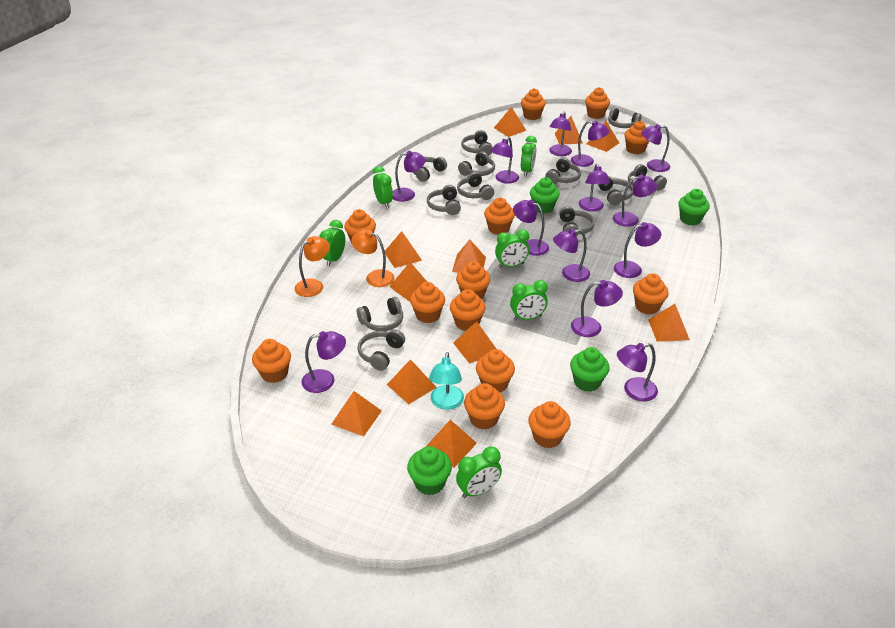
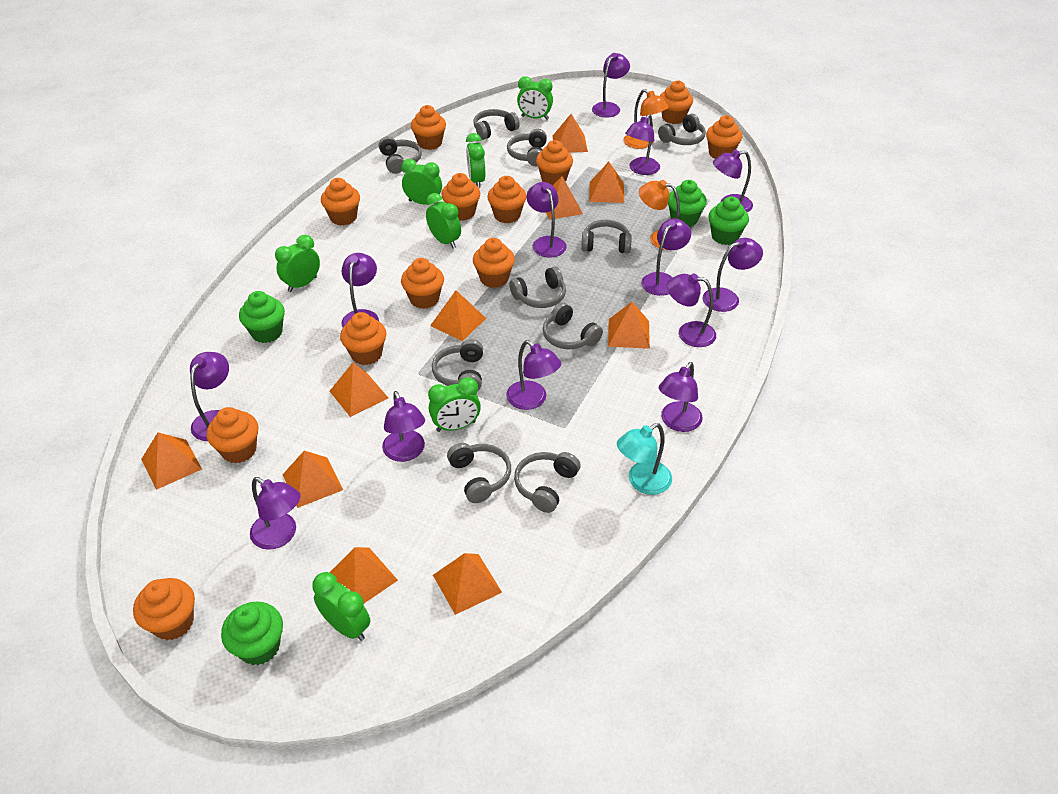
green clock: [319,220,345,266] [373,166,393,208] [456,446,502,498] [495,229,529,268] [510,280,548,321] [521,136,537,176] = 6 -> [275,235,320,292] [312,572,370,641] [401,159,442,204] [426,193,461,249] [428,377,481,432] [466,133,485,188] [517,76,553,120] = 7
grey headphones: [357,297,403,331] [357,329,405,371] [412,157,447,182] [427,185,461,215] [457,172,494,200] [458,151,495,176] [461,130,493,156] [545,158,581,184] [559,206,595,236] [598,176,633,205] [608,108,642,128] [628,164,667,191] = 12 -> [379,136,422,174] [432,339,483,390] [447,443,511,503] [473,109,520,140] [507,129,547,166] [510,266,566,308] [514,452,581,513] [543,302,603,349] [581,220,632,253] [658,114,706,145] = 10
orange cupcake: [252,339,291,383] [344,209,376,243] [410,282,445,323] [450,289,486,331] [456,261,491,299] [464,383,505,429] [476,349,515,392] [484,198,515,235] [521,88,546,120] [528,401,571,448] [585,87,610,119] [624,121,649,154] [633,273,669,314] = 13 -> [133,578,195,640] [207,407,259,463] [321,178,360,225] [340,312,386,365] [401,258,444,309] [411,105,446,150] [441,173,480,221] [473,238,515,288] [487,176,526,223] [536,140,573,185] [660,80,693,124] [706,115,742,159] = 12
orange pyramid: [331,391,382,436] [385,231,422,268] [387,359,437,404] [389,262,427,301] [426,420,477,468] [452,239,486,273] [453,321,496,364] [494,107,527,137] [555,116,583,144] [586,121,619,152] [648,304,690,342] = 11 -> [141,433,202,490] [282,451,343,508] [329,363,388,417] [329,547,398,603] [430,290,486,341] [433,553,502,615] [546,176,583,220] [553,114,588,153] [589,162,624,203] [608,302,650,349] = 10

